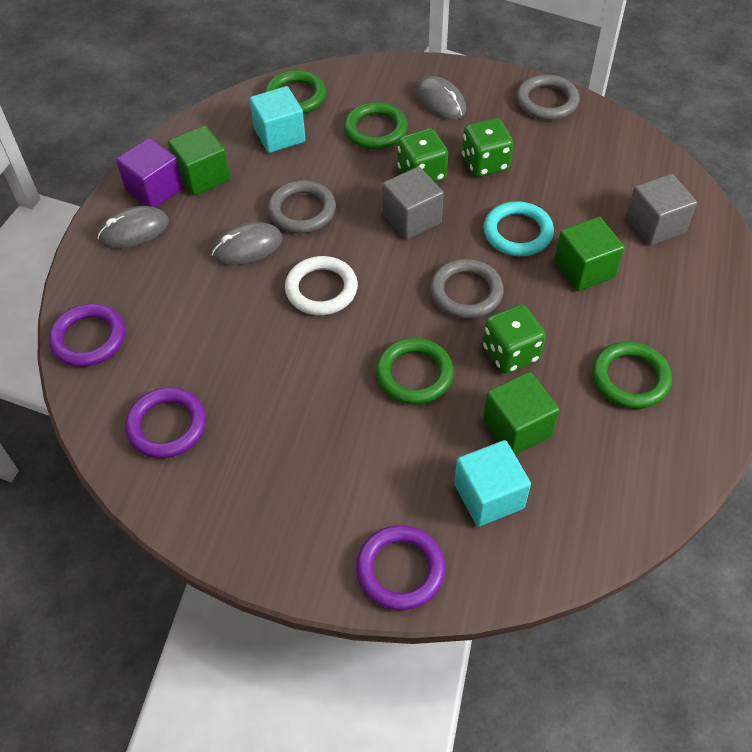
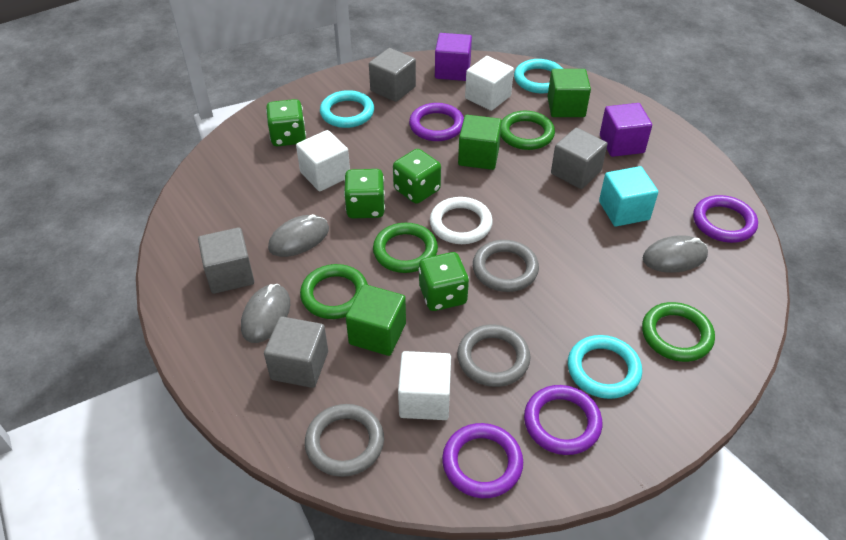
green dice: [397,128,448,182] [462,118,513,177] [482,304,546,374] = 3 -> [266,99,306,147] [344,169,385,218] [393,149,441,204] [419,252,469,311] = 4
grey cube: [382,167,444,240] [626,174,697,246] = 2 -> [198,227,254,294] [264,316,328,388] [369,48,416,102] [551,128,607,189] = 4
purple cube: [116,138,184,207] = 1 -> [435,33,472,81] [600,103,652,157] = 2
purple ring: [49,304,125,367] [125,387,206,458] [356,525,445,610] = 3 -> [409,103,464,141] [442,423,523,498] [524,385,602,455] [693,195,758,243] = 4
turquoise cube: [250,86,306,153] [454,440,531,527] = 2 -> [599,166,658,227] = 1
turquoise ring: [484,201,554,256] = 1 -> [320,90,374,128] [514,59,563,93] [568,335,642,399] = 3
white cube: none = 0 -> [296,130,350,191] [398,351,451,420] [465,56,514,111] = 3

